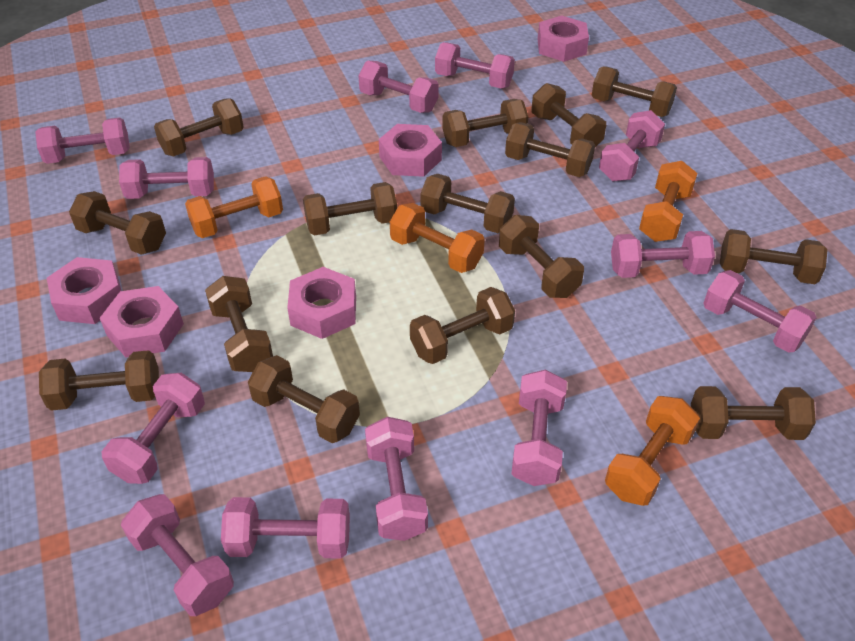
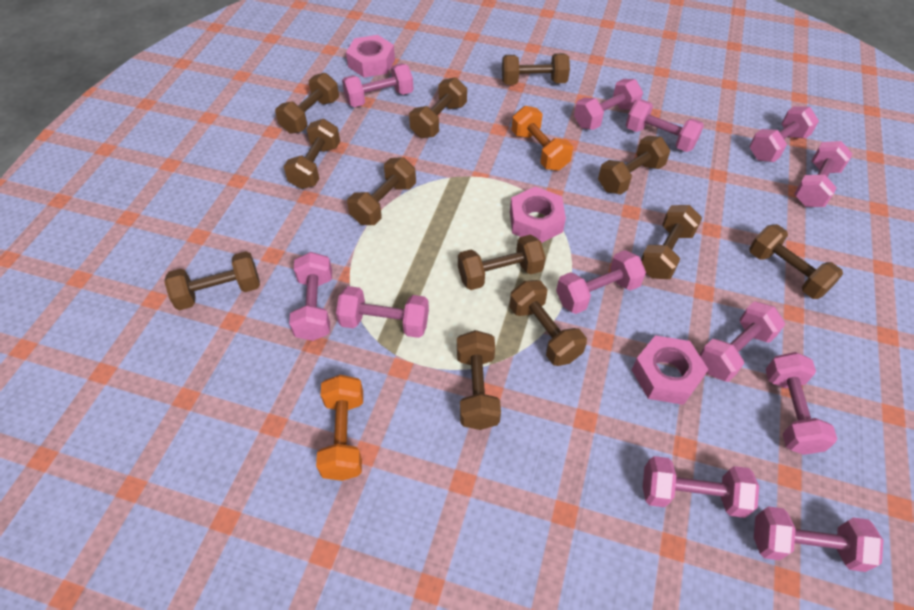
brown dumbbell: [39,350,159,411] [69,191,166,255] [154,98,244,156] [205,276,273,372] [248,355,360,443] [303,182,397,236] [410,287,515,364] [420,174,515,233] [442,99,529,147] [499,215,584,298] [505,122,595,177] [531,83,606,147] [592,66,677,117] [691,386,816,440] [720,229,828,284] = 15 -> [164,251,260,310] [275,73,339,134] [283,119,340,189] [347,157,416,225] [409,77,467,138] [457,330,501,430] [458,235,546,290] [502,53,570,85] [509,280,587,366] [598,136,670,195] [641,205,702,279] [749,224,843,299] = 12
orange dumbbell: [185,176,283,238] [390,203,485,273] [605,396,700,506] [639,161,698,242] = 4 -> [316,375,363,481] [512,106,573,171] = 2
pink nut: [47,257,122,324] [100,286,184,357] [287,267,356,339] [379,124,442,177] [537,16,589,62] = 5 -> [346,35,395,78] [510,187,566,243] [632,335,708,405] = 3

